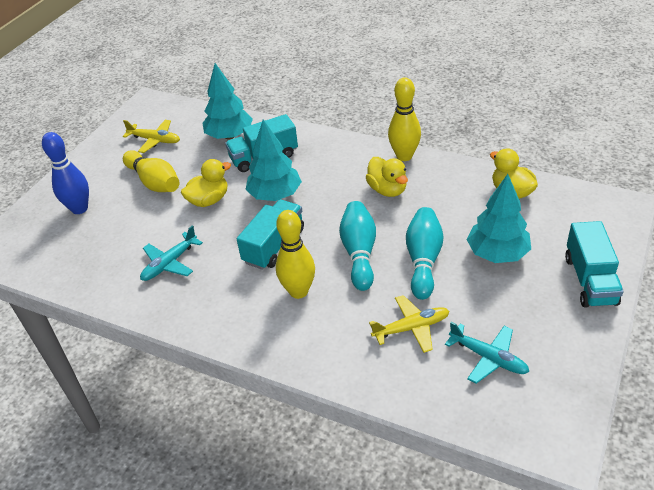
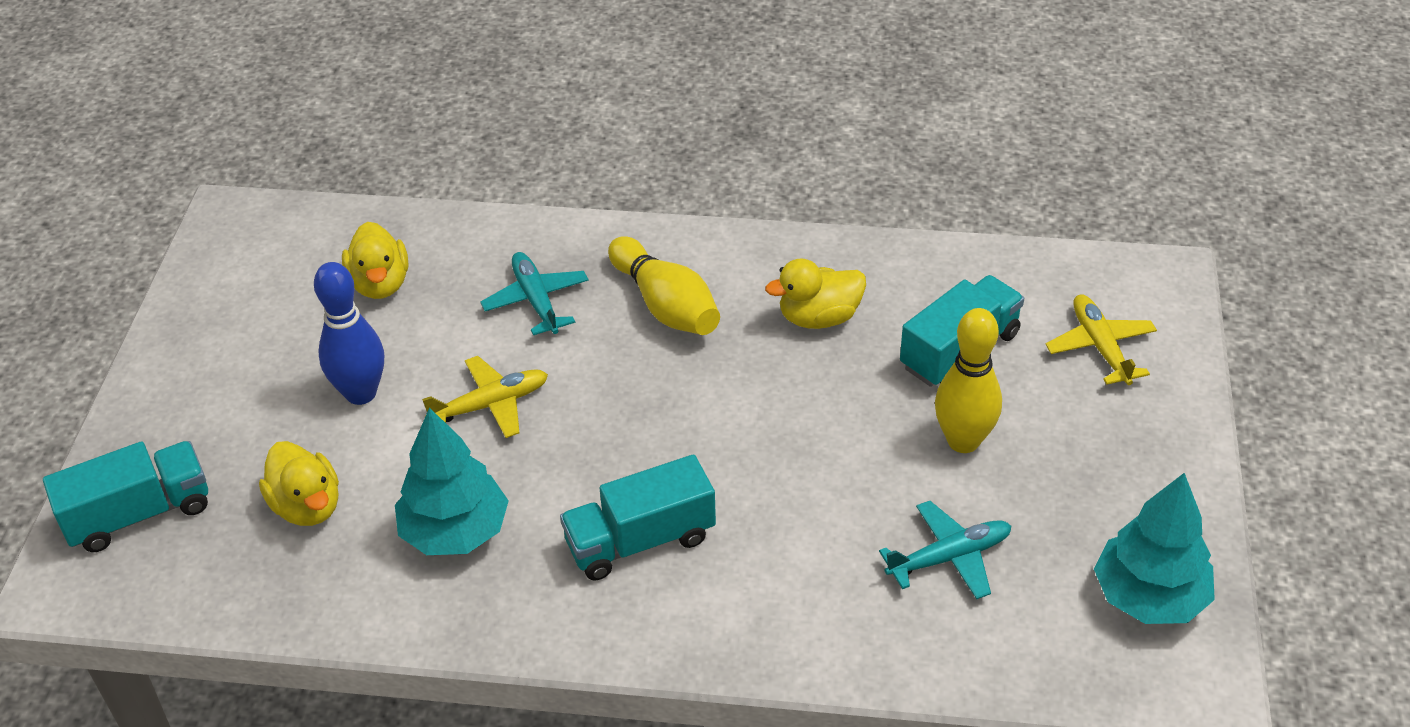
turquoise bowling pin: [339,201,376,291] [406,207,444,300] = 2 -> none = 0
turquoise tree: [202,63,253,139] [245,120,302,201] [466,174,531,263] = 3 -> [395,408,509,555] [1094,473,1215,624] = 2
yellow bowling pin: [123,150,180,192] [276,210,315,299] [388,77,421,161] = 3 -> [608,236,720,335] [935,308,1002,453] = 2

